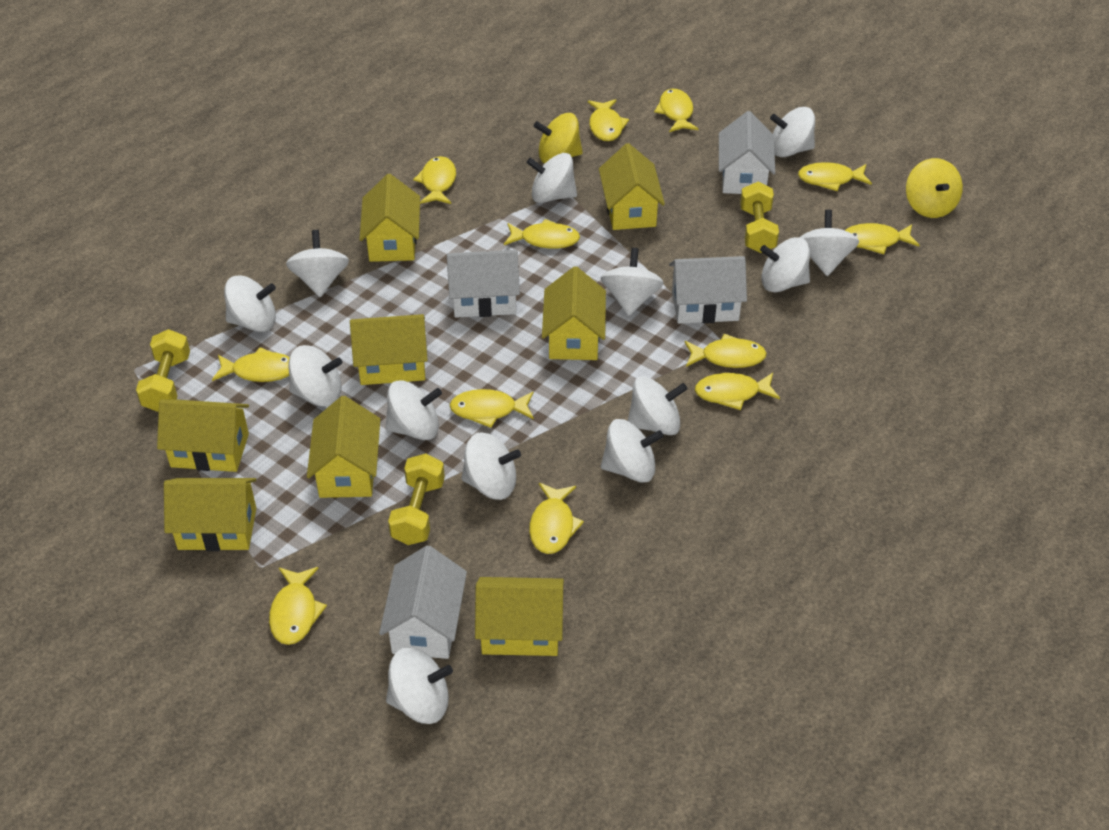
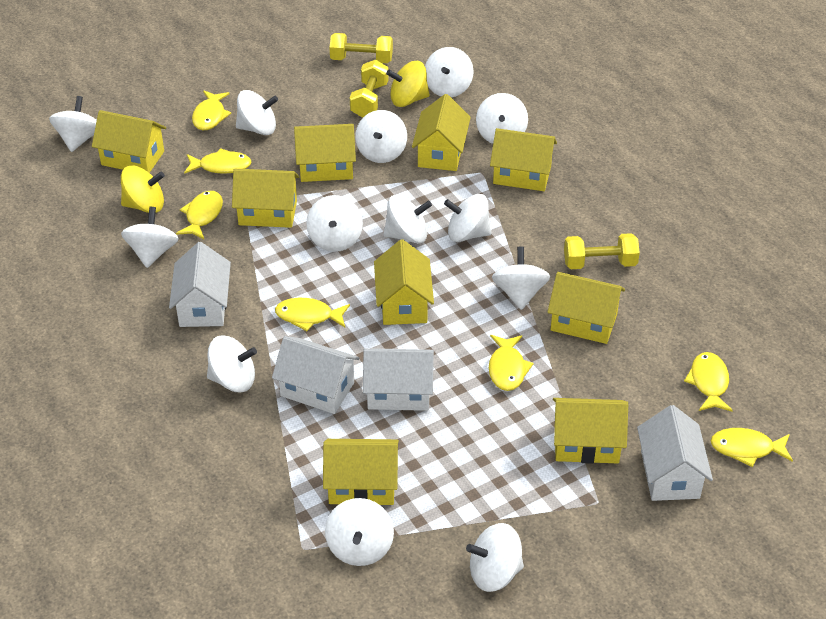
yellow fish: [212,347,290,382] [269,567,327,645] [413,156,456,204] [450,389,534,428] [504,219,580,249] [529,483,584,554] [588,99,629,141] [654,89,698,132] [685,334,767,368] [695,373,780,410] [798,162,872,191] [845,223,919,254] = 12 -> [176,191,223,239] [184,148,251,174] [192,91,231,130] [275,298,350,331] [489,335,534,391] [684,352,733,411] [711,428,793,467] = 7
yellow house: [157,399,249,472] [164,478,256,551] [307,396,380,498] [350,314,428,385] [359,174,420,262] [475,577,564,656] [542,266,606,360] [599,143,665,230] = 8 -> [92,110,166,173] [232,169,299,228] [294,124,356,182] [323,439,399,505] [374,239,434,325] [412,94,471,171] [490,128,557,191] [547,272,625,344] [553,398,628,464] = 9

